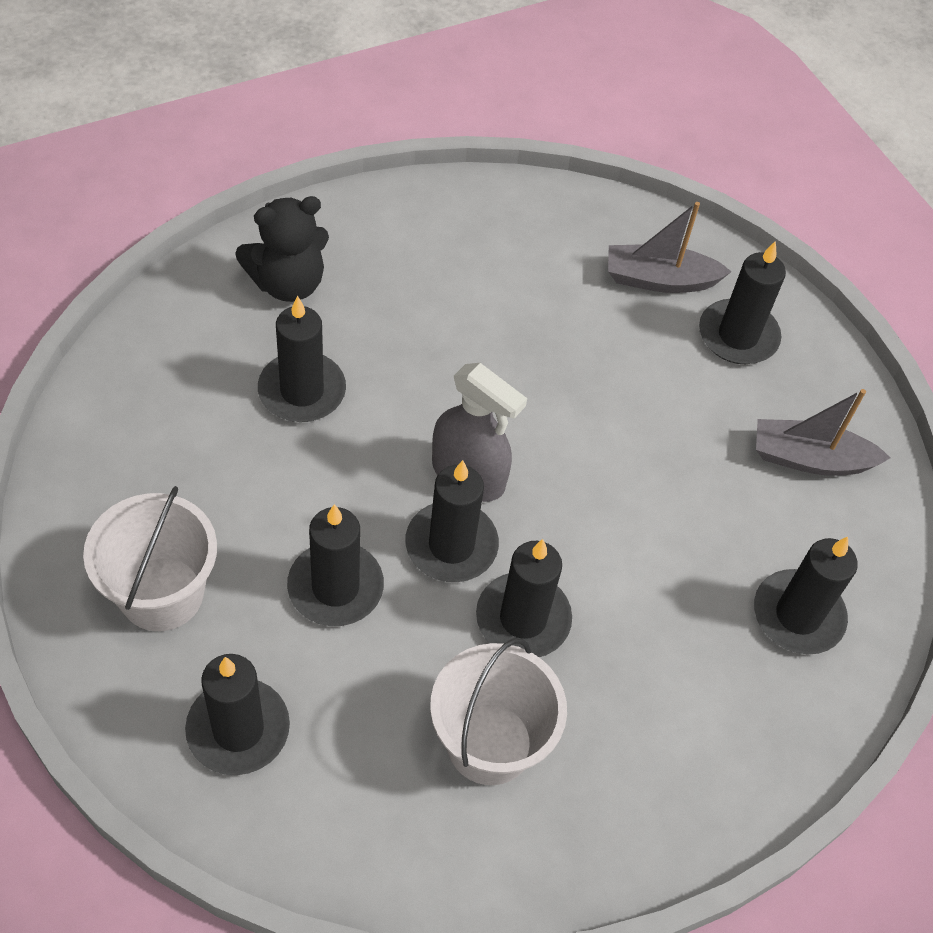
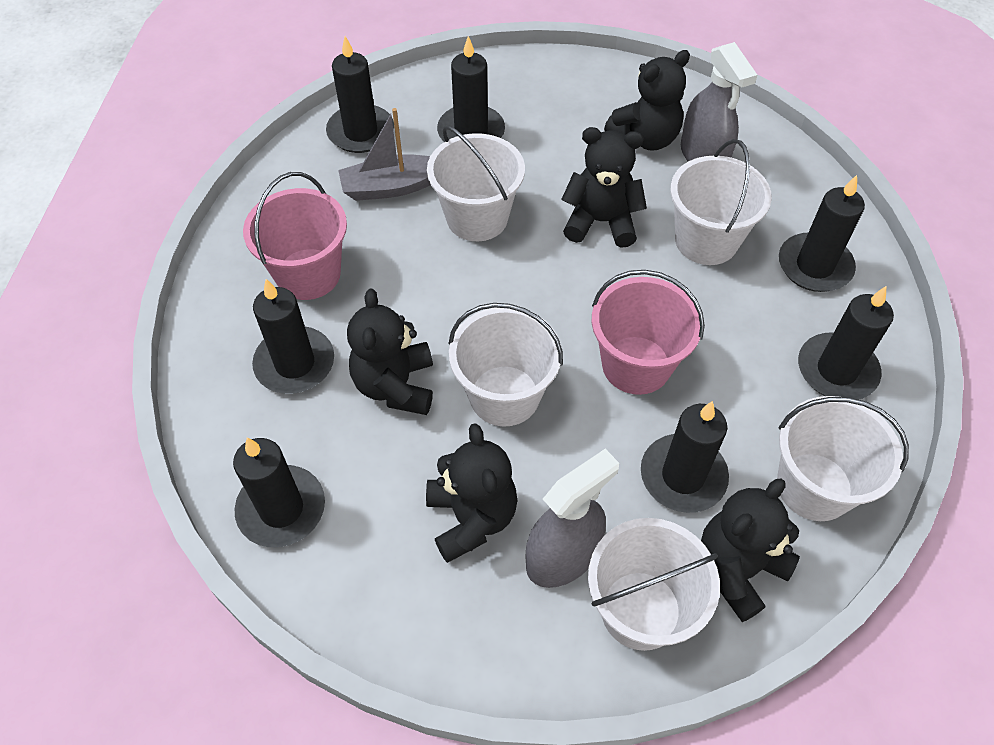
black teddy bear: [235,196,329,302] = 1 -> [347,289,433,415] [426,423,517,563] [561,127,647,248] [604,50,690,151] [701,478,800,622] = 5
grey boat: [608,202,732,293] [756,389,890,476] = 2 -> [338,108,431,201] = 1
grey spray bottle: [432,363,527,502] = 1 -> [525,449,619,588] [681,42,757,161] = 2
pink bucket: none = 0 -> [243,172,347,300] [592,270,705,395] = 2
white bucket: [83,486,217,631] [430,638,567,785] = 2 -> [427,125,525,241] [448,303,563,426] [588,518,720,651] [670,139,772,265] [777,396,909,521] = 5

